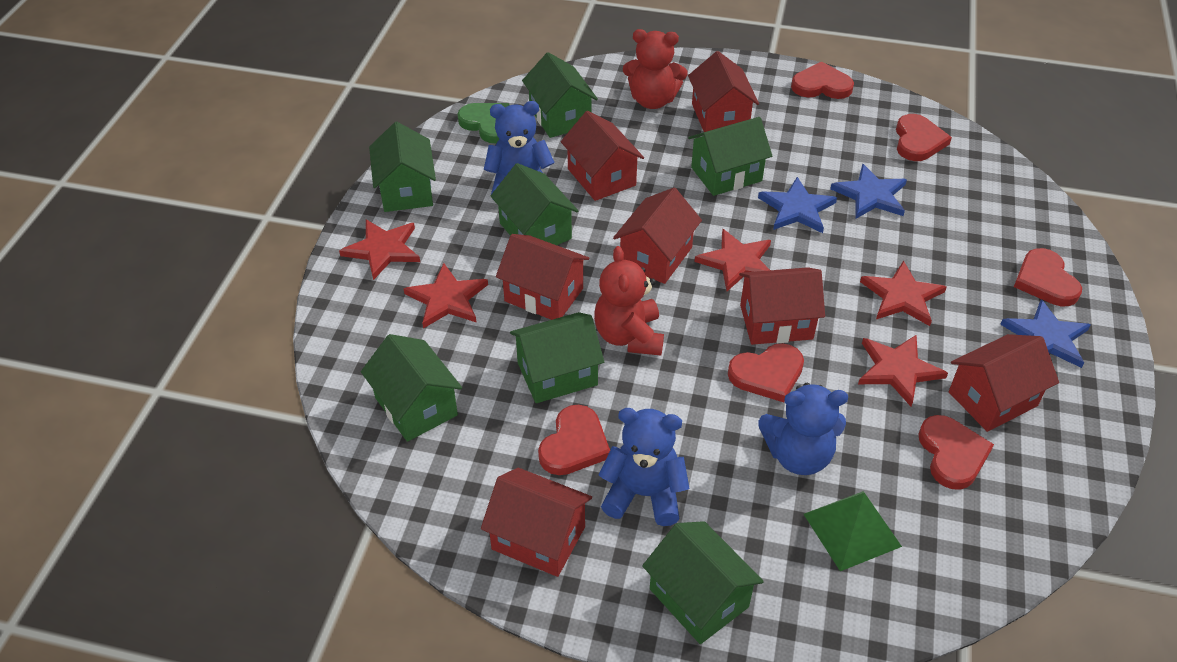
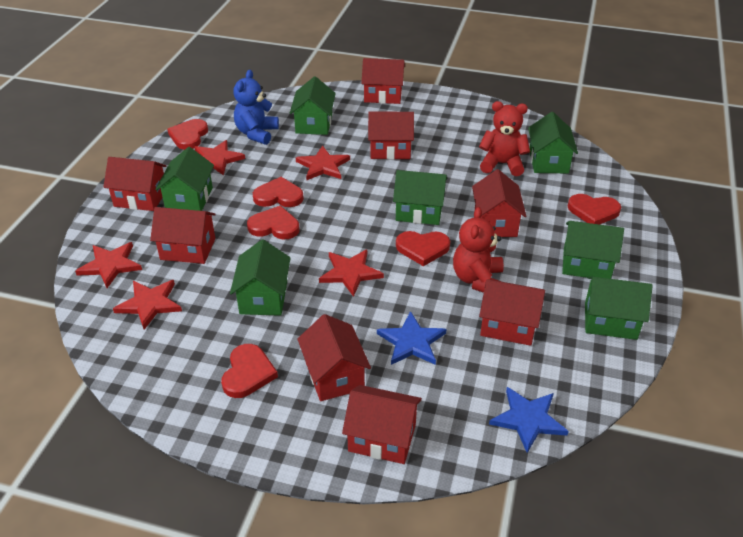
blue star: [758,177,837,233] [830,164,907,219] [1000,299,1091,368] = 3 -> [377,311,446,365] [489,387,569,453] = 2
blue teddy bear: [484,101,555,194] [599,408,689,526] [758,383,848,475] = 3 -> [233,70,279,145] = 1
green heart: [457,103,510,144] = 1 -> none = 0
green pyramid: [804,491,902,571] = 1 -> none = 0
red house: [481,468,592,577] [496,234,589,320] [561,111,644,201] [613,188,702,284] [688,51,759,132] [739,267,825,345] [949,334,1059,432] = 7 -> [103,157,166,211] [150,207,216,264] [297,314,371,401] [342,385,422,464] [361,58,405,104] [368,111,414,160] [472,169,526,237] [479,279,545,346] = 8

